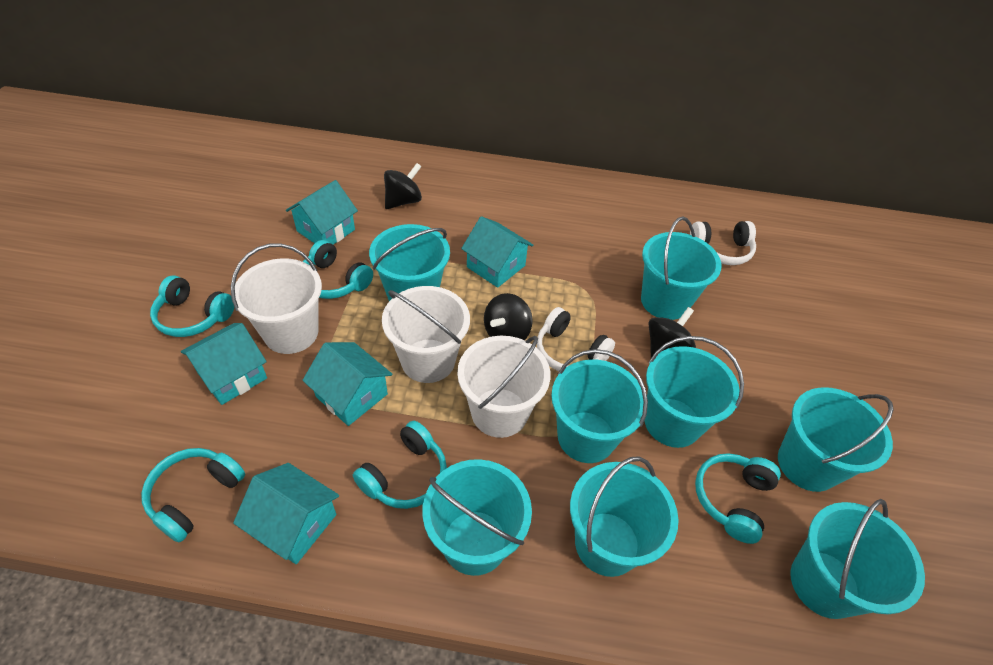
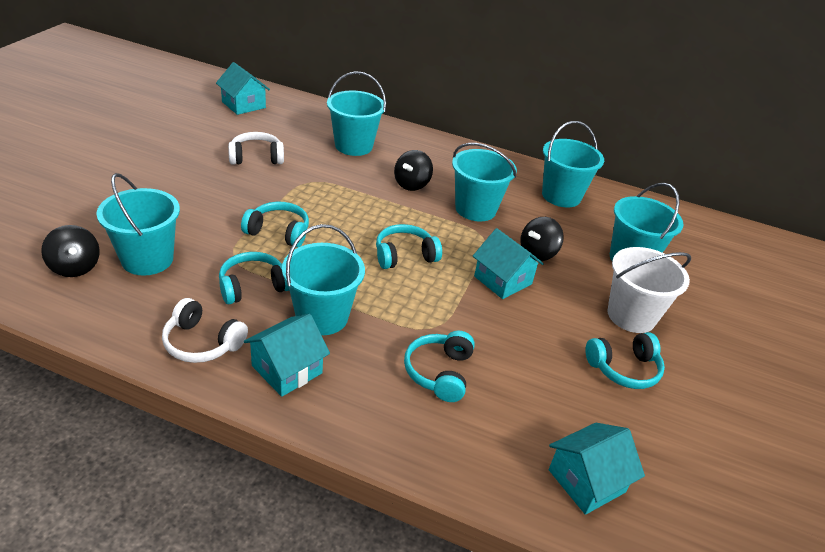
turquoise bucket: [369,224,450,301] [422,459,532,576] [551,349,648,463] [570,456,679,577] [641,217,721,320] [644,336,744,448] [778,387,894,492] [790,499,925,619] = 8 -> [96,173,180,275] [282,224,365,335] [327,71,386,156] [452,143,517,222] [542,121,604,207] [610,183,684,261] = 6
turquoise house: [181,323,267,405] [233,463,339,564] [286,180,358,245] [302,342,392,426] [461,216,533,288] = 5 -> [216,62,270,115] [244,314,330,397] [473,228,544,299] [549,423,645,515] = 4
white bucket: [231,243,322,354] [382,286,470,383] [457,336,551,438] = 3 -> [608,247,691,333] = 1

